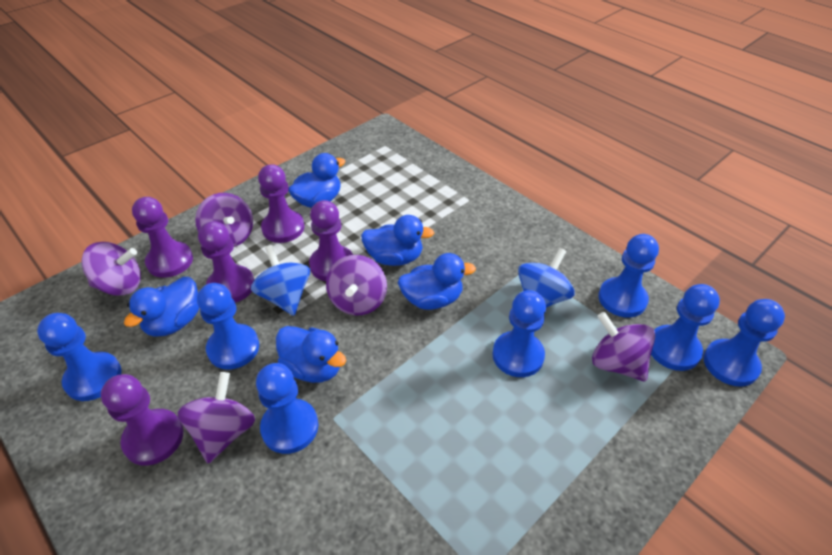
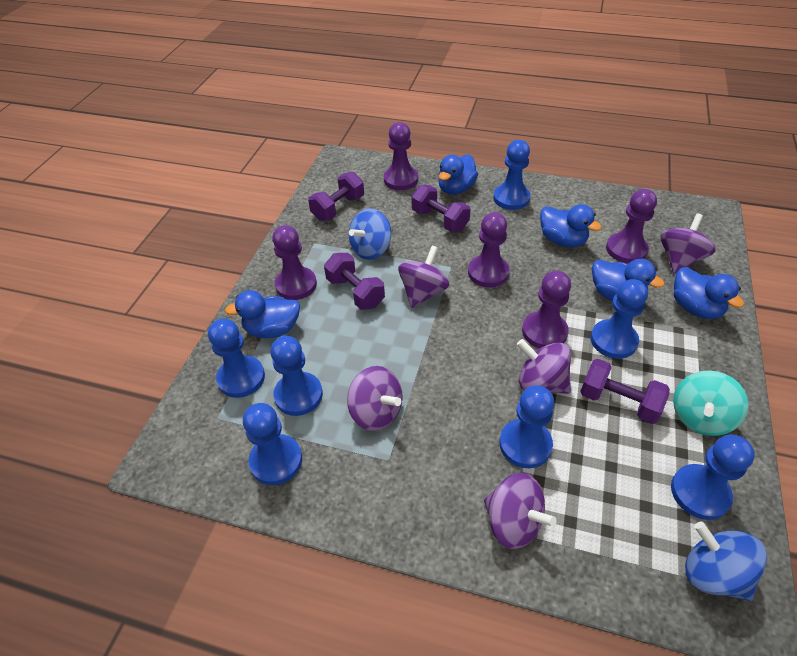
purple dumbbell: none = 0 -> [308,172,364,221] [324,253,385,310] [412,185,470,232] [580,359,670,424] = 4
turquoise spinning top: none = 0 -> [673,370,749,436] = 1

